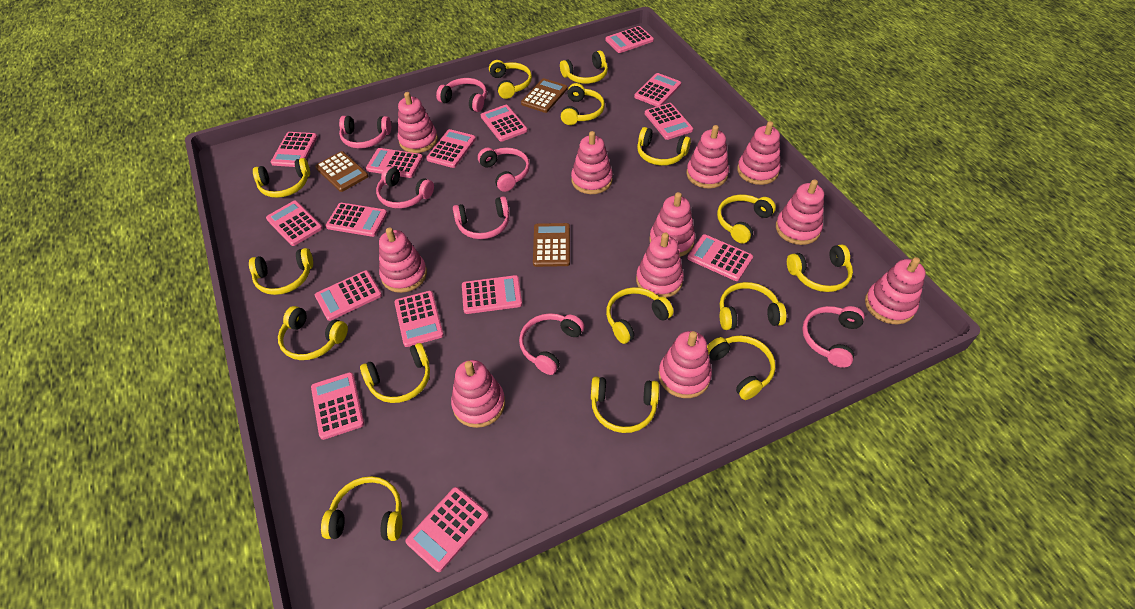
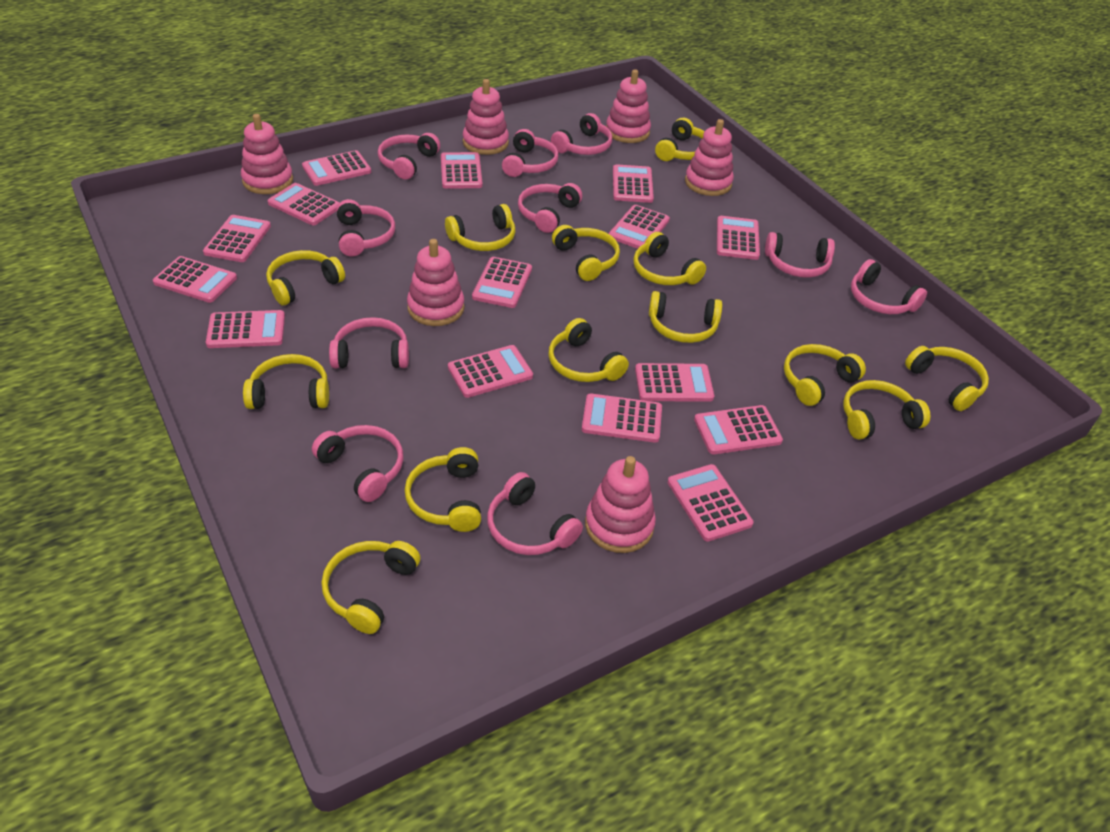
brown calculator: [315,151,368,192] [521,78,568,113] [533,223,570,267] = 3 -> none = 0
pink headphones: [339,116,391,149] [376,166,434,209] [436,78,487,112] [453,196,509,239] [478,148,530,192] [519,313,585,375] [802,306,865,368] = 7 -> [312,425,403,502] [329,317,409,368] [337,199,395,256] [378,133,440,180] [487,472,583,555] [502,129,559,177] [518,183,582,233] [551,113,612,155] [765,232,835,278] [851,259,927,314] = 10
pink stacking toy: [379,227,427,293] [398,92,438,153] [451,360,505,428] [571,131,613,194] [636,233,684,298] [650,192,695,257] [658,331,712,398] [686,125,729,189] [737,121,781,185] [776,180,824,245] [865,257,926,324] = 11 -> [241,114,293,194] [407,239,464,326] [463,79,509,155] [585,456,656,553] [606,69,651,143] [685,119,734,196] = 6
yellow headphones: [249,248,313,295] [253,158,310,198] [278,306,348,360] [321,476,402,541] [360,343,430,403] [489,60,532,99] [560,50,608,84] [561,83,605,125] [591,376,659,433] [606,287,674,344] [637,127,691,166] [707,336,775,400] [717,195,776,243] [720,282,786,330] [787,244,853,292] = 15 -> [243,354,329,409] [266,250,345,305] [321,541,421,634] [405,447,481,532] [445,204,516,251] [549,318,629,382] [552,225,620,281] [633,232,706,285] [649,291,722,343] [655,118,705,161] [784,344,866,406] [843,380,930,440] [905,346,989,411] = 13

